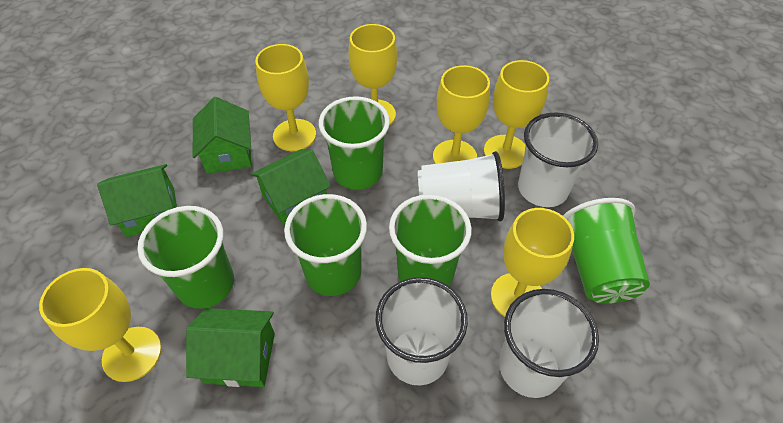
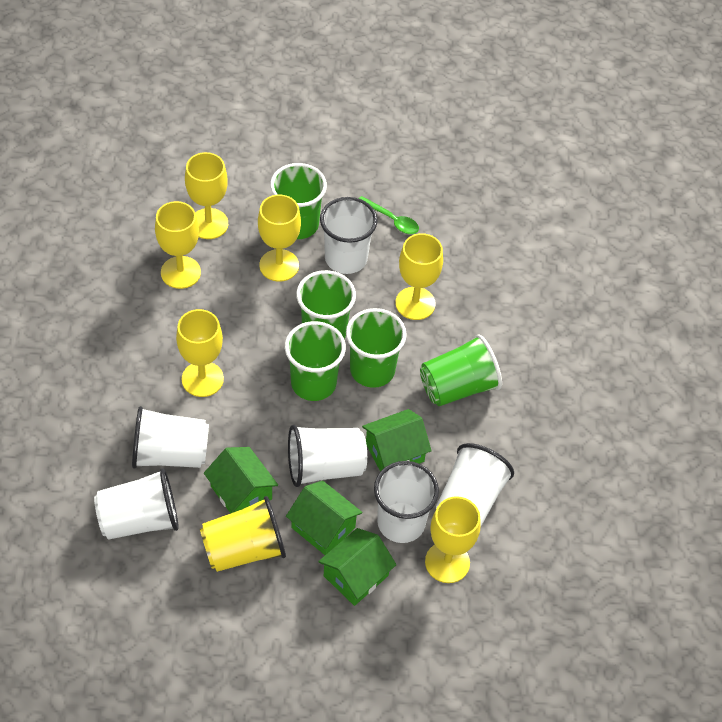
green spoon: none = 0 -> [359,196,419,234] = 1
white cup: [375,277,468,385] [418,151,505,222] [499,289,599,398] [518,112,598,207] = 4 -> [94,468,179,540] [132,406,209,469] [288,425,367,487] [320,197,378,274] [374,461,439,543] [436,443,514,528] = 6
yellow cup: none = 0 -> [200,496,286,572] = 1

